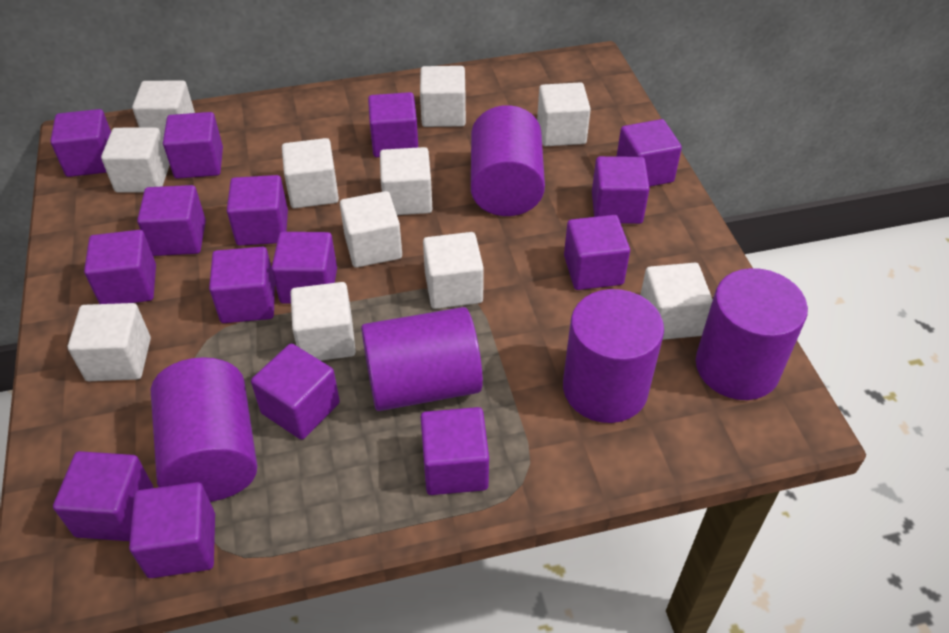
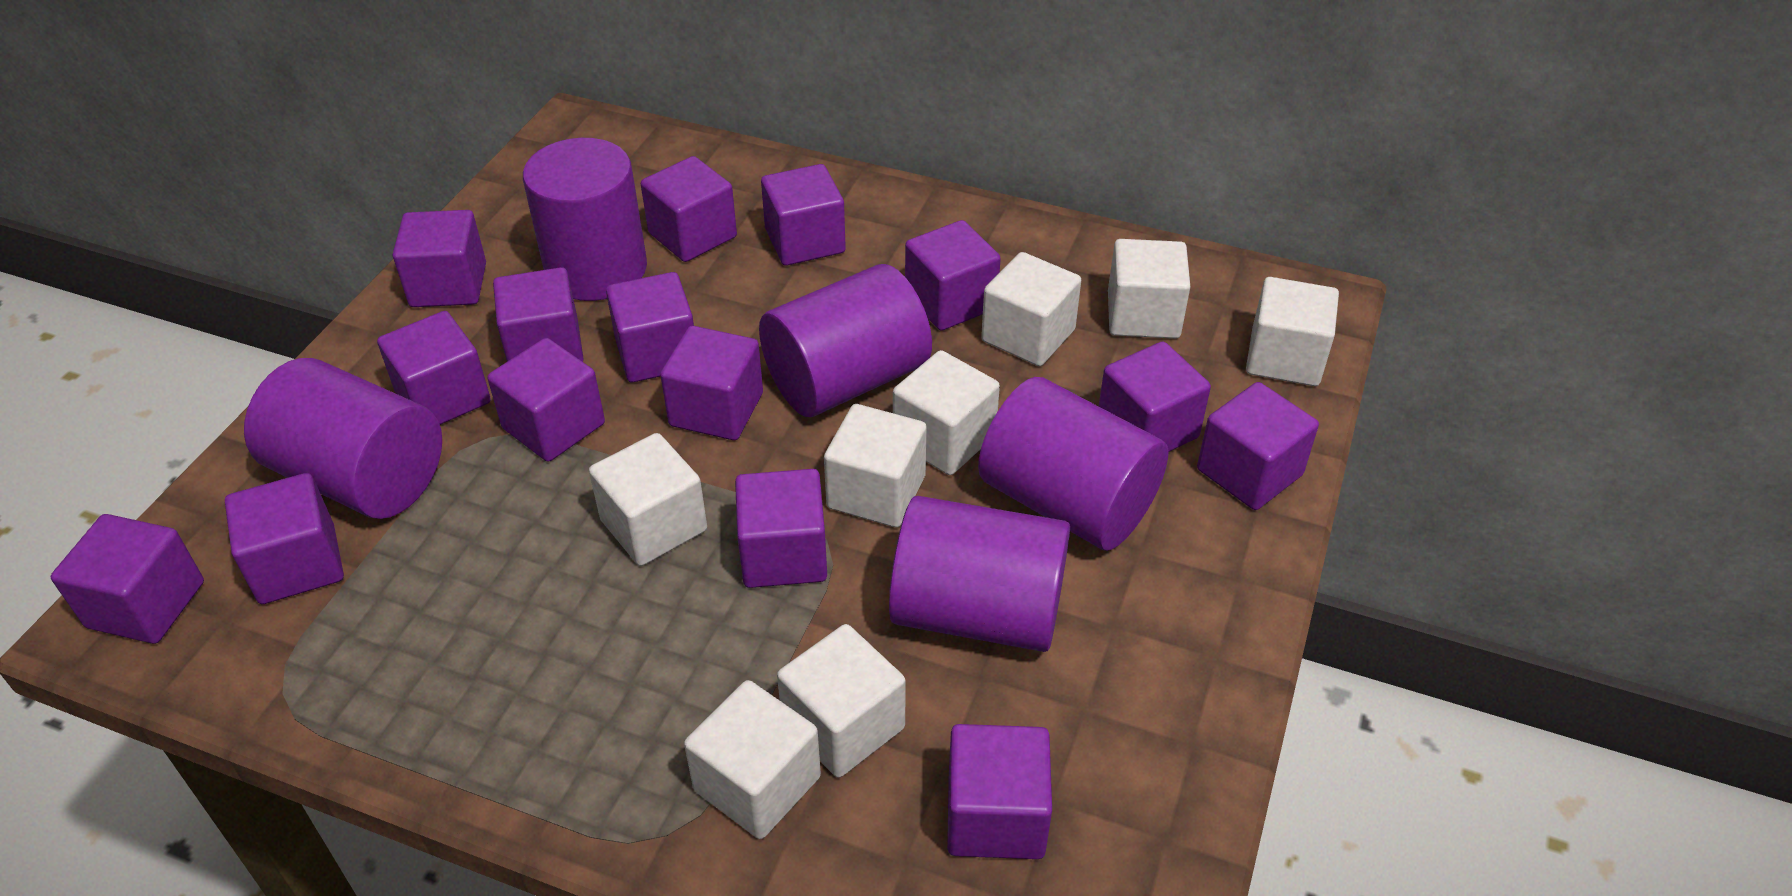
white cube: [68,303,151,381] [101,128,170,193] [132,80,195,139] [282,138,339,208] [290,282,356,361] [340,191,402,268] [380,147,432,215] [420,66,466,127] [423,232,484,309] [537,82,591,146] [640,263,713,340] = 11 -> [589,433,707,566] [684,680,821,839] [777,624,906,778] [824,404,927,528] [893,350,1000,475] [981,252,1081,366] [1108,239,1190,339] [1246,277,1339,386] = 8

